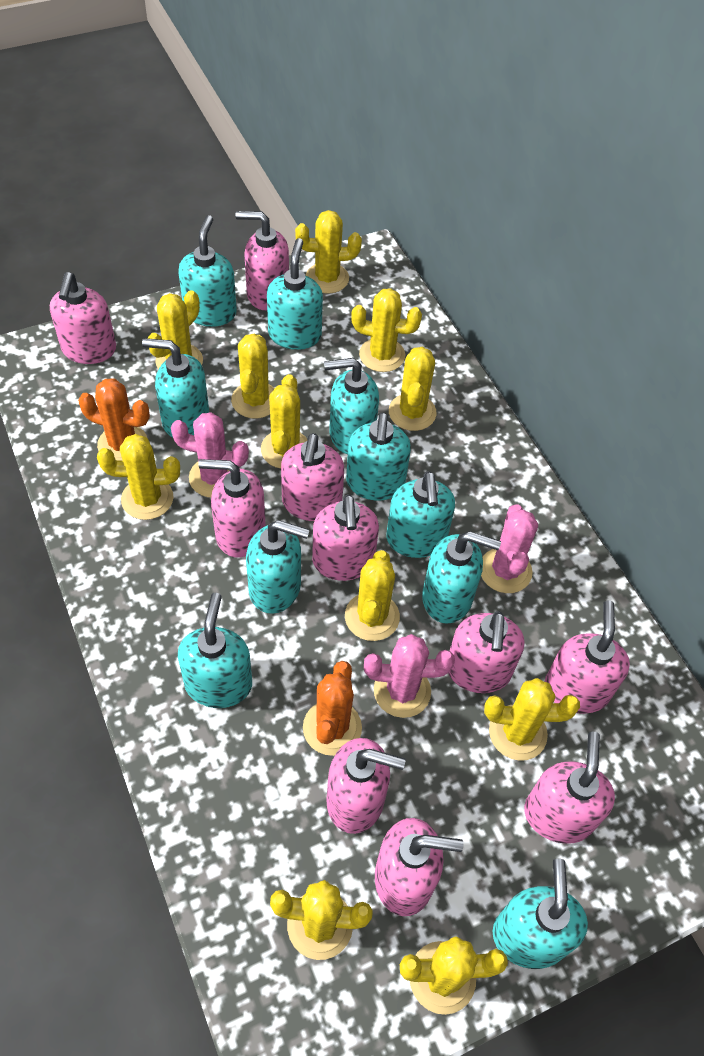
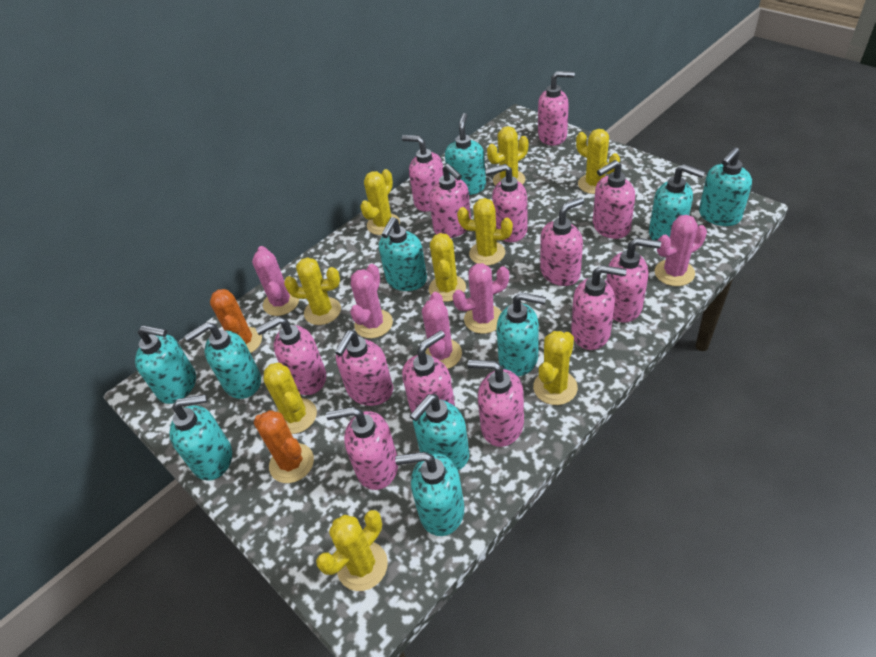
pink cactus: [171,412,249,498] [364,634,455,718] [481,504,538,593] = 3 -> [252,246,299,316] [350,264,393,338] [422,292,462,369] [453,263,509,334] [655,215,707,286] = 5
pink soap dispenser: [50,272,116,364] [198,459,266,558] [235,211,289,310] [281,433,344,521] [312,494,379,581] [326,738,406,834] [375,818,463,916] [448,611,524,693] [524,732,615,844] [545,600,630,714] = 10 -> [256,317,326,395] [326,407,398,490] [335,330,393,406] [402,135,443,212] [402,330,455,412] [429,164,471,238] [468,360,524,447] [485,164,528,242] [538,71,575,146] [540,197,584,286] [571,265,626,350] [593,160,635,239] [606,238,661,323] = 13
yellow cactus: [97,434,180,520] [148,290,203,370] [231,334,275,419] [261,374,308,469] [270,880,373,960] [295,210,362,294] [345,550,400,641] [351,288,422,372] [389,347,437,431] [400,936,508,1015] [484,678,580,761] = 11 -> [264,363,317,434] [284,257,341,325] [316,510,388,591] [360,169,400,235] [429,233,466,302] [457,198,513,266] [487,126,528,186] [533,331,578,405] [576,129,620,194] = 9

